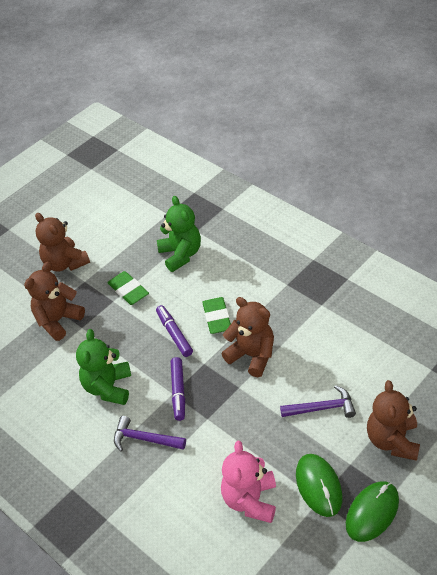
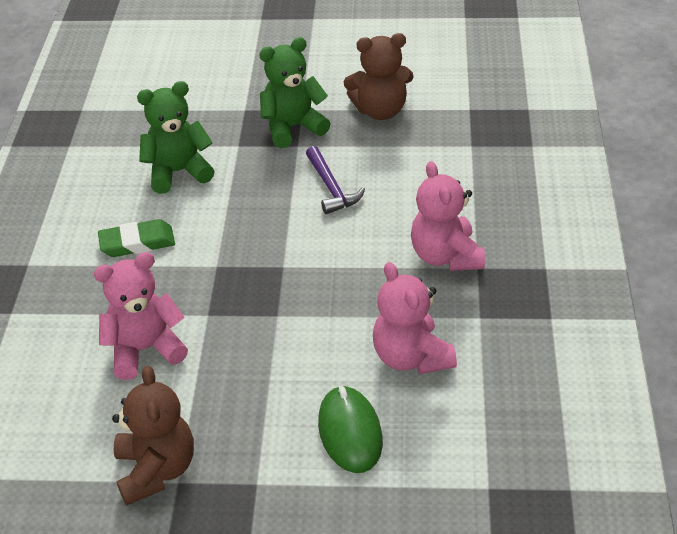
brown teddy bear: [24,262,85,341] [35,213,90,271] [222,297,274,377] [367,380,420,461] = 4 -> [112,365,194,506] [344,33,414,120] = 2
green eraser: [107,271,149,305] [202,297,231,334] = 2 -> [98,219,175,257] = 1
green mouse: [296,454,343,517] [346,481,399,542] = 2 -> [318,386,383,473] = 1
pink teddy bear: [221,441,276,523] = 1 -> [94,252,188,380] [373,262,457,374] [411,161,485,271] = 3
purple hammer: [114,416,186,451] [280,385,356,418] = 2 -> [306,146,365,214] = 1
purple marker: [156,305,193,357] [171,357,185,421] = 2 -> none = 0

